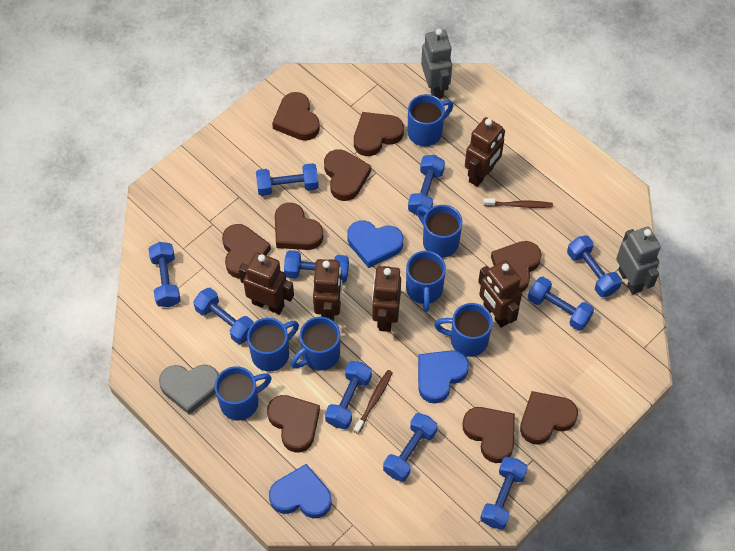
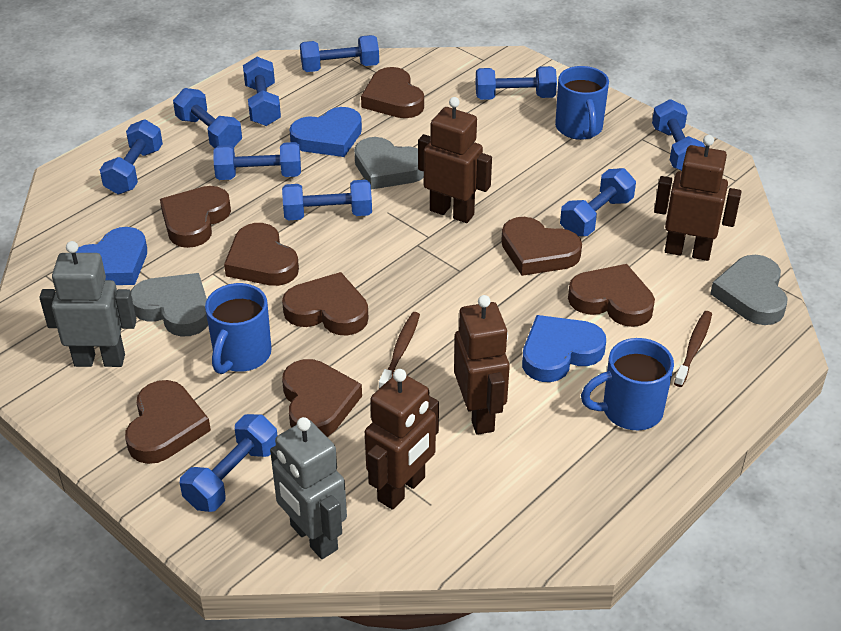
blue mug: [215,366,272,421] [247,318,299,372] [290,317,340,370] [406,251,446,312] [408,94,453,146] [417,205,462,258] [434,303,493,357] = 7 -> [205,283,272,374] [555,66,609,140] [581,338,674,430] = 3
brown heart: [222,224,271,278] [267,395,320,452] [272,92,320,141] [275,202,323,250] [324,149,371,201] [354,112,404,156] [462,407,515,463] [491,241,541,292] [520,391,578,445] = 9 -> [125,380,211,464] [160,186,231,248] [224,223,299,286] [282,272,368,335] [282,359,362,437] [361,67,424,118] [501,217,582,276] [568,264,655,327] = 8
brown robot: [239,252,294,315] [313,259,342,321] [372,266,401,332] [465,117,505,187] [478,260,522,328] = 5 -> [365,369,439,510] [418,97,492,223] [454,295,510,435] [654,135,742,261] = 4
grey heart: [159,364,219,414] = 1 -> [131,273,208,337] [354,137,424,190] [710,255,788,325] = 3

